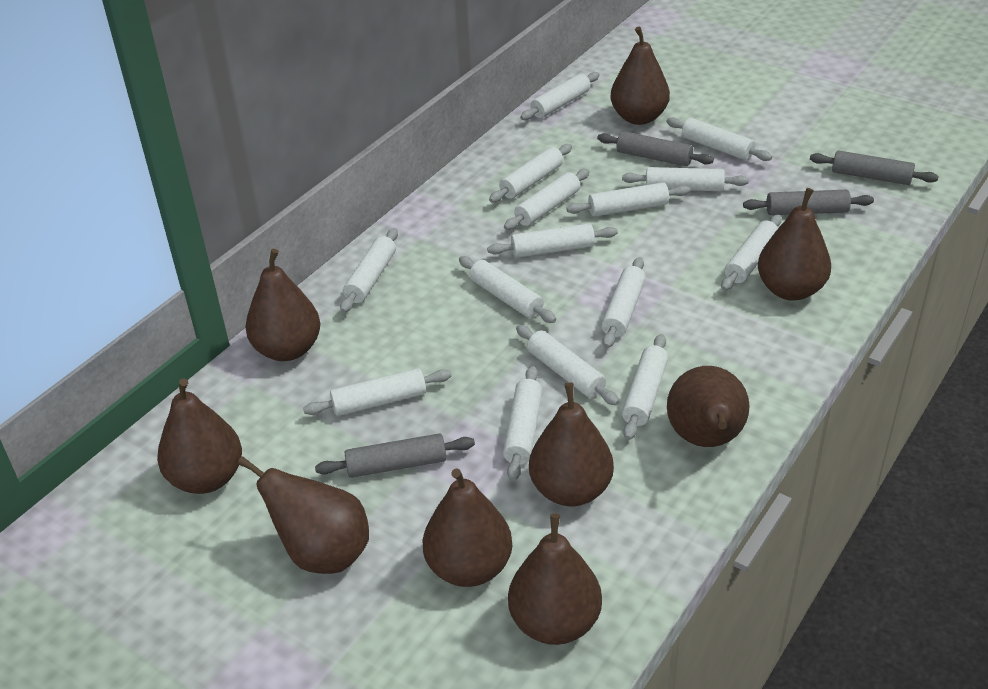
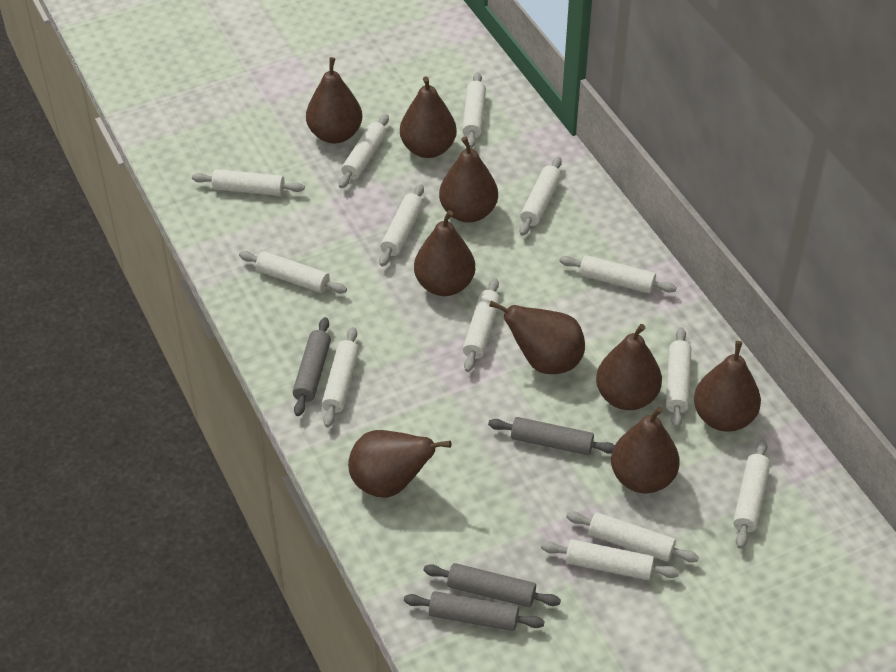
white rolling pin: [303,368,452,416] [340,228,398,313] [459,256,556,323] [487,223,618,258] [489,144,572,203] [503,366,542,481] [504,169,590,230] [516,325,619,405] [520,72,600,120] [566,182,690,217] [601,257,646,348] [622,167,749,191] [622,334,668,440] [666,117,772,161] [721,215,782,291] = 15 -> [192,169,305,196] [239,251,347,293] [322,327,359,427] [339,114,389,188] [379,184,424,267] [462,72,486,148] [463,278,500,372] [519,157,562,236] [541,539,679,580] [560,255,677,293] [566,512,699,563] [666,327,691,428] [733,439,770,549] = 13

